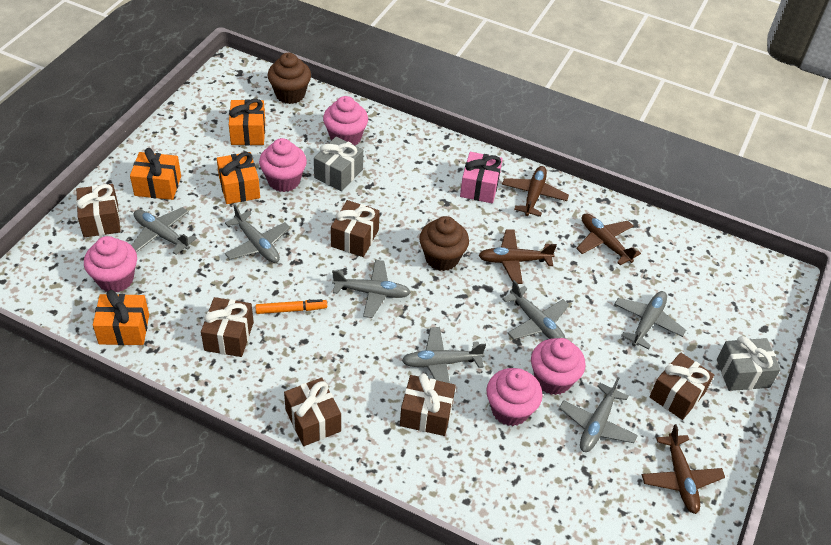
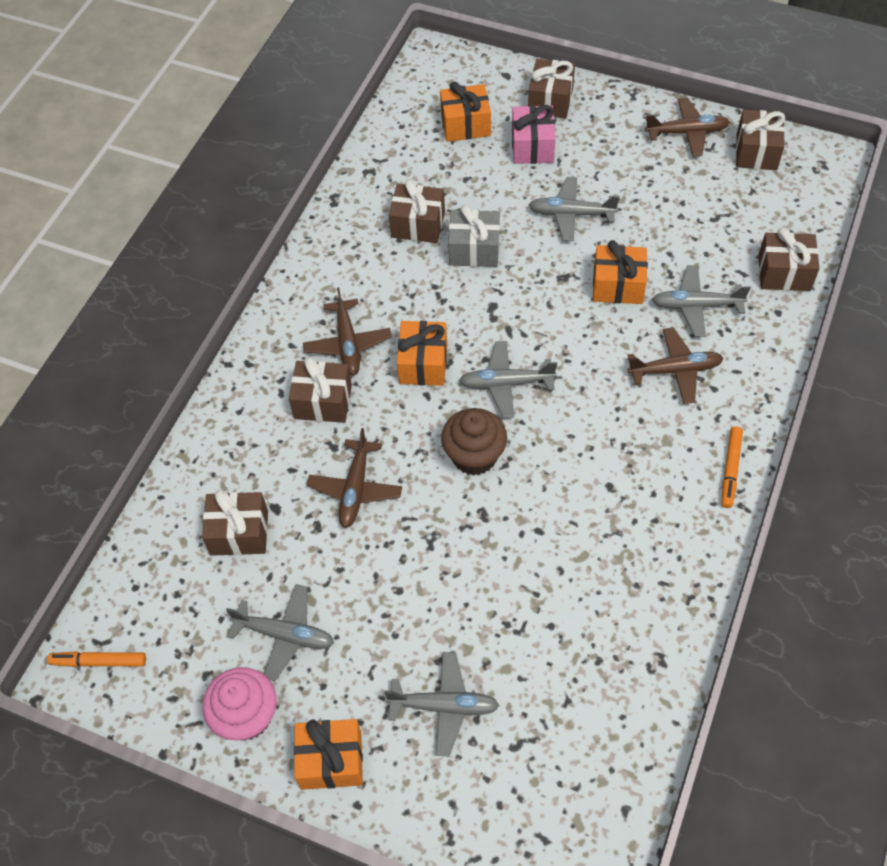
brown cupcake: [267,53,311,104] [419,216,469,271] = 2 -> [441,408,507,476] = 1
grey gift: [314,137,363,191] [717,336,781,391] = 2 -> [448,205,500,267] = 1
grey plane: [131,207,197,255] [225,205,290,263] [332,260,411,318] [402,327,486,383] [502,280,569,340] [559,377,638,452] [614,291,686,349] = 7 -> [226,584,334,681] [384,652,500,757] [459,341,557,418] [529,177,620,241] [652,266,751,337] = 5
orange marker: [255,299,327,314] = 1 -> [48,651,146,667] [721,426,743,508] = 2
pink cupcake: [84,236,137,292] [259,138,307,192] [323,96,368,146] [486,368,543,426] [531,338,585,395] = 5 -> [202,667,277,741] = 1

